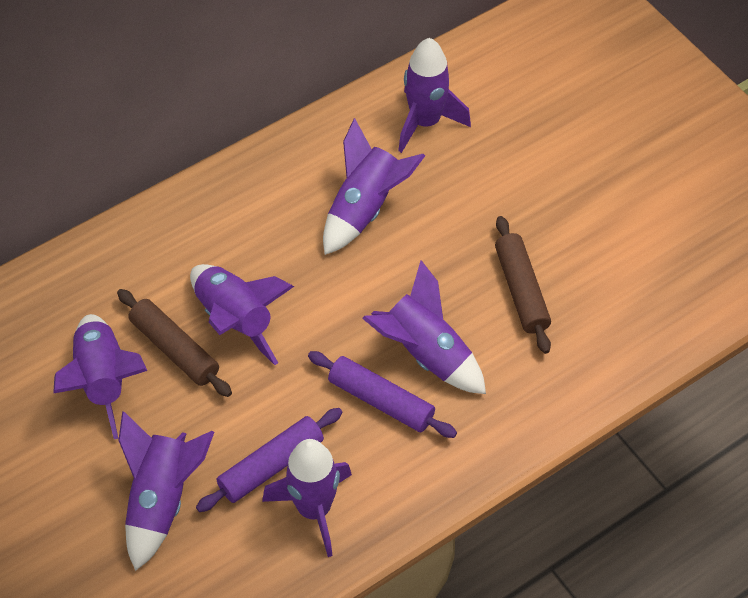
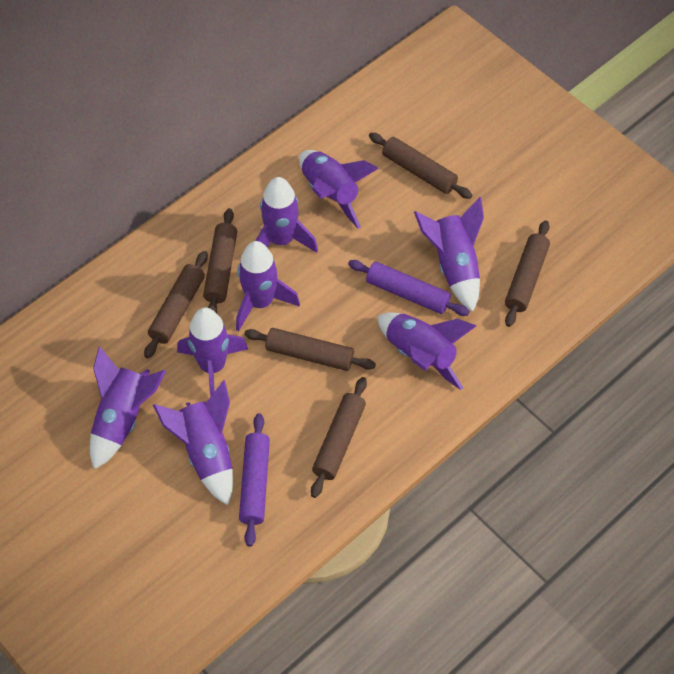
brown rolling pin: [117,289,232,397] [495,216,551,354] = 2 -> [144,251,208,358] [203,208,237,313] [244,328,376,371] [311,377,367,498] [369,133,472,199] [505,220,550,327] = 6
purple rocket: [53,314,147,439] [118,411,214,571] [190,264,294,365] [262,439,352,557] [323,118,425,255] [362,260,486,394] [398,38,471,153] = 7 -> [90,346,166,469] [153,380,233,505] [177,308,248,396] [236,241,300,331] [255,177,318,253] [299,150,379,229] [377,312,476,390] [414,197,484,312] = 8

